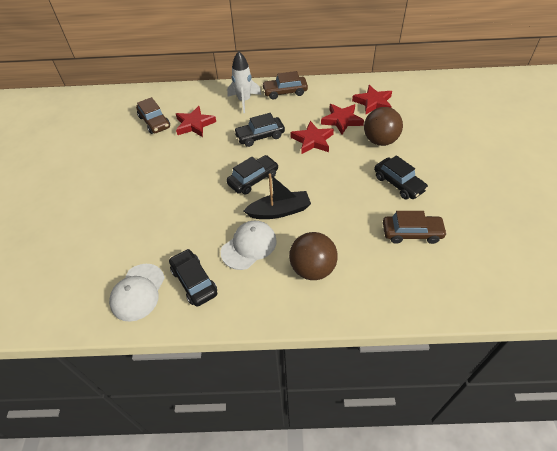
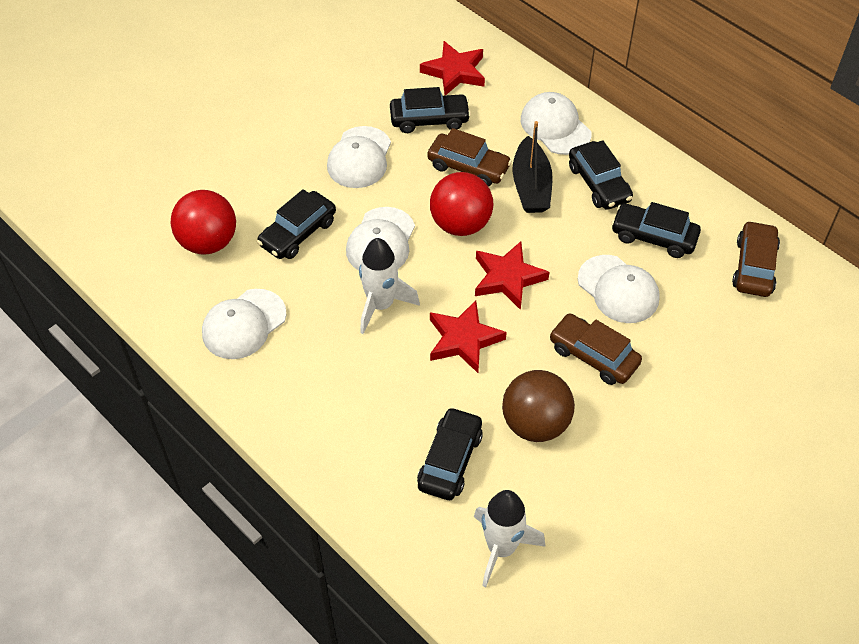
black car: [169,249,217,307] [226,155,279,195] [234,113,285,147] [374,155,428,199] = 4 -> [257,189,336,259] [390,87,471,133] [417,407,483,500] [569,140,633,210] [611,202,701,258] = 5
brown ball: [289,232,338,280] [364,107,403,146] = 2 -> [502,370,575,442] = 1
red ball: none = 0 -> [170,190,236,255] [430,172,493,236] = 2
red star: [176,106,216,137] [290,121,334,154] [321,104,364,134] [352,85,392,115] = 4 -> [420,41,485,96] [430,300,507,373] [475,241,549,310] = 3
white cap: [109,264,165,322] [221,221,277,270] = 2 -> [202,289,286,359] [327,126,391,188] [346,207,415,271] [521,92,592,155] [578,255,660,323] = 5
white rocket: [227,51,261,113] = 1 -> [359,238,420,334] [474,490,546,587] = 2

